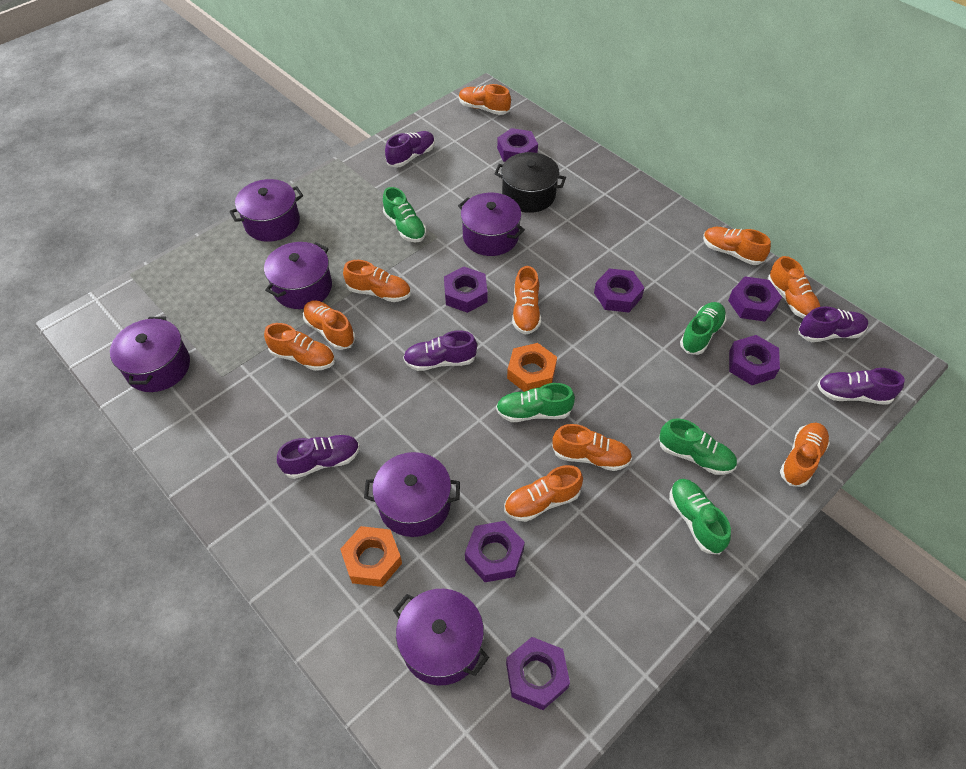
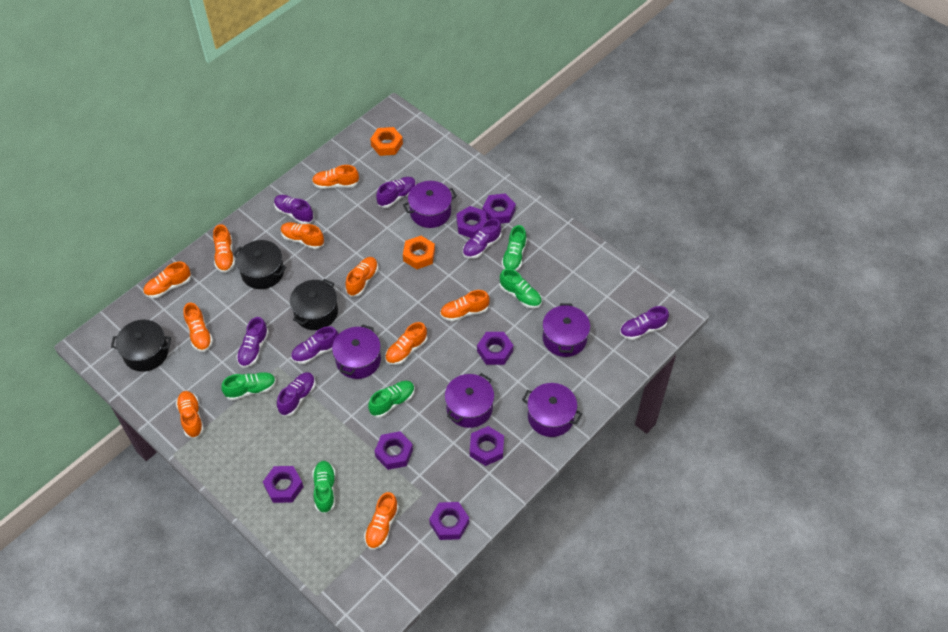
black pot: [494,152,566,213] = 1 -> [111,320,171,372] [233,240,286,289] [290,279,338,330] = 3
purple pot: [110,317,190,392] [229,179,303,242] [264,242,332,309] [364,452,460,537] [393,589,489,685] [458,193,525,256] = 6 -> [332,324,381,379] [403,181,457,228] [445,373,494,428] [522,383,582,437] [542,303,590,357] = 5
purple shoe: [277,435,360,479] [385,131,435,168] [403,330,477,371] [798,306,868,342] [817,368,905,405] = 5 -> [237,317,269,368] [274,195,314,224] [277,372,315,416] [291,326,338,364] [376,177,416,208] [463,219,501,259] [620,306,669,340] = 7

